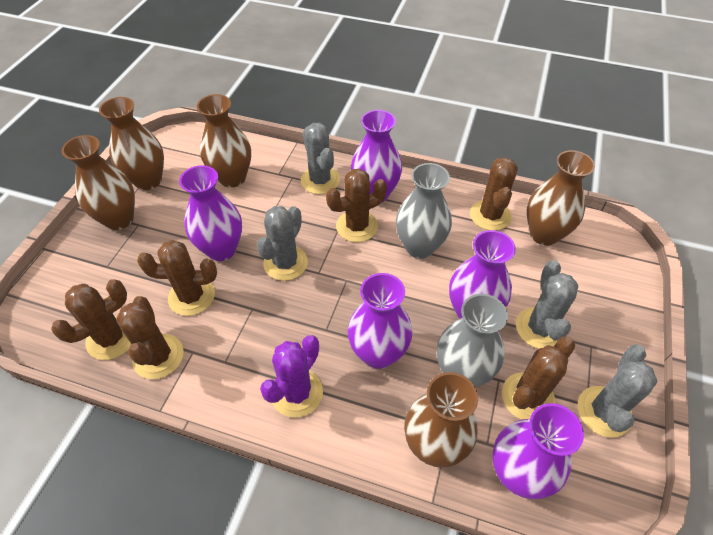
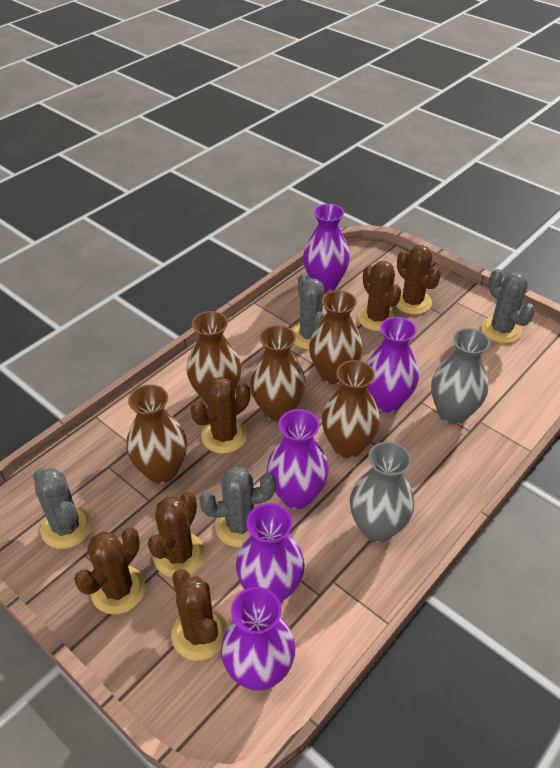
purple cactus: [260,335,323,418] = 1 -> none = 0

